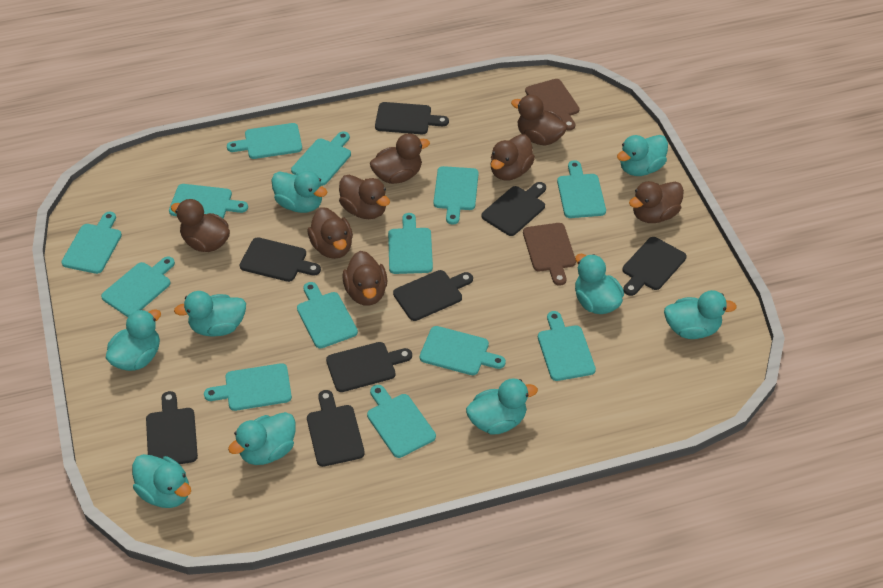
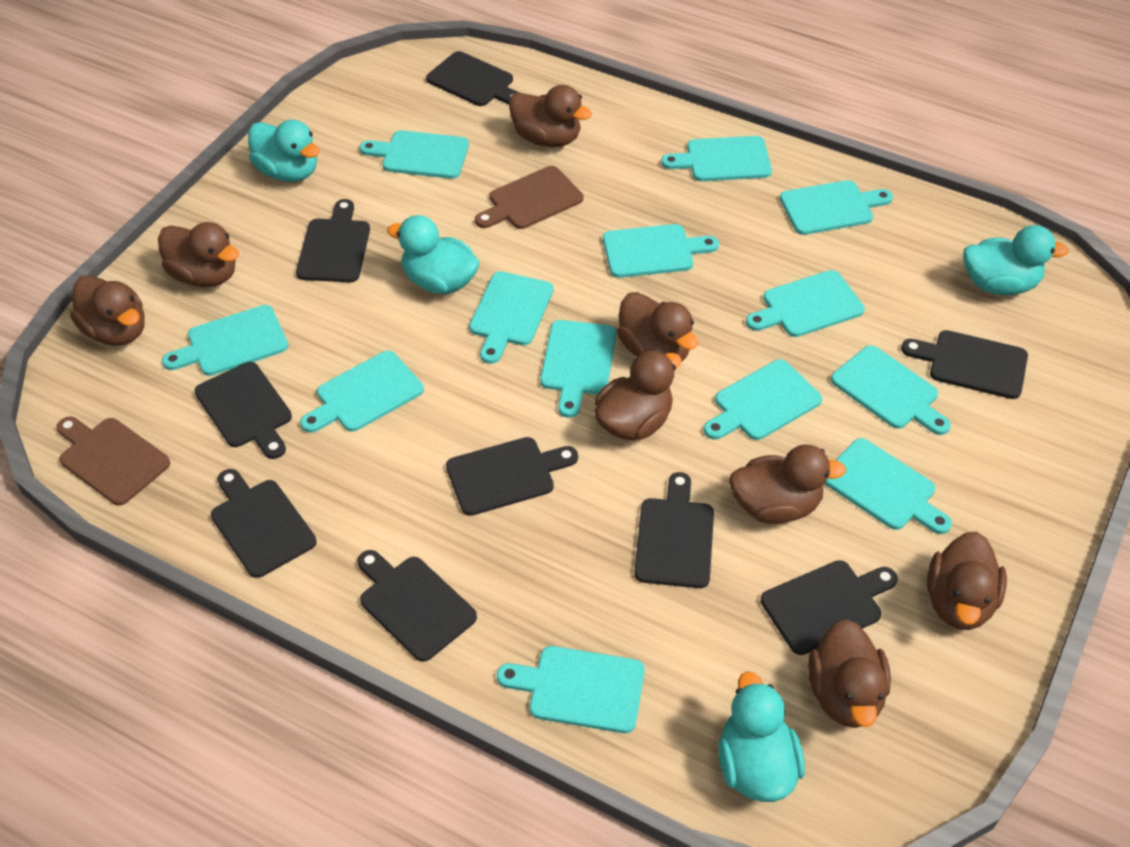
black cutting board: [146,391,198,464] [240,237,321,282] [307,390,365,467] [326,342,412,392] [375,102,449,134] [393,270,473,321] [481,182,546,236] [622,237,687,296] = 8 -> [195,362,292,459] [211,469,317,578] [296,199,370,282] [357,550,477,662] [426,51,518,106] [446,437,578,516] [634,472,714,588] [761,560,898,655] [901,330,1028,399] = 9
turquoise duck: [106,309,161,371] [132,454,191,508] [174,291,246,337] [228,412,296,465] [271,171,328,213] [466,378,538,434] [575,254,624,314] [617,135,668,176] [664,290,737,339] = 9 -> [248,120,320,182] [387,215,480,294] [718,671,805,802] [963,225,1069,295] = 4

